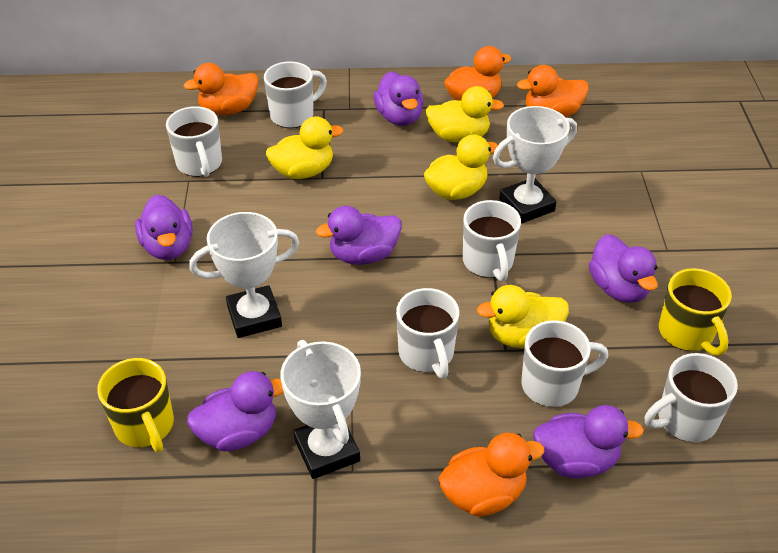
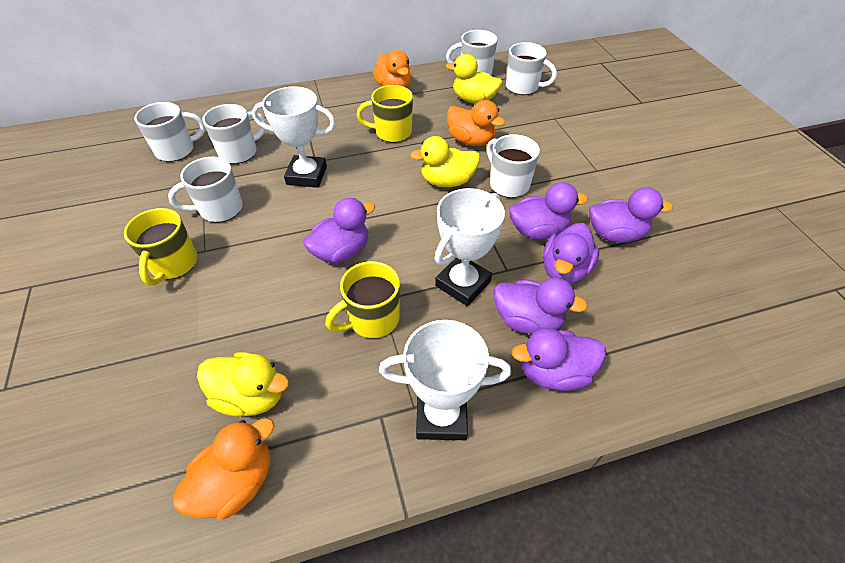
orange duck: [183,63,258,115] [438,433,544,517] [444,46,511,101] [517,65,589,117] = 4 -> [173,418,275,520] [373,50,411,88] [447,100,505,146] = 3
yellow duck: [266,116,343,179] [424,134,498,200] [425,86,504,143] [477,285,569,348] = 4 -> [197,352,289,416] [410,136,480,187] [446,54,502,104] = 3
yellow mug: [97,358,174,452] [659,268,732,356] = 2 -> [124,208,197,286] [325,261,400,338] [356,85,413,143] = 3

